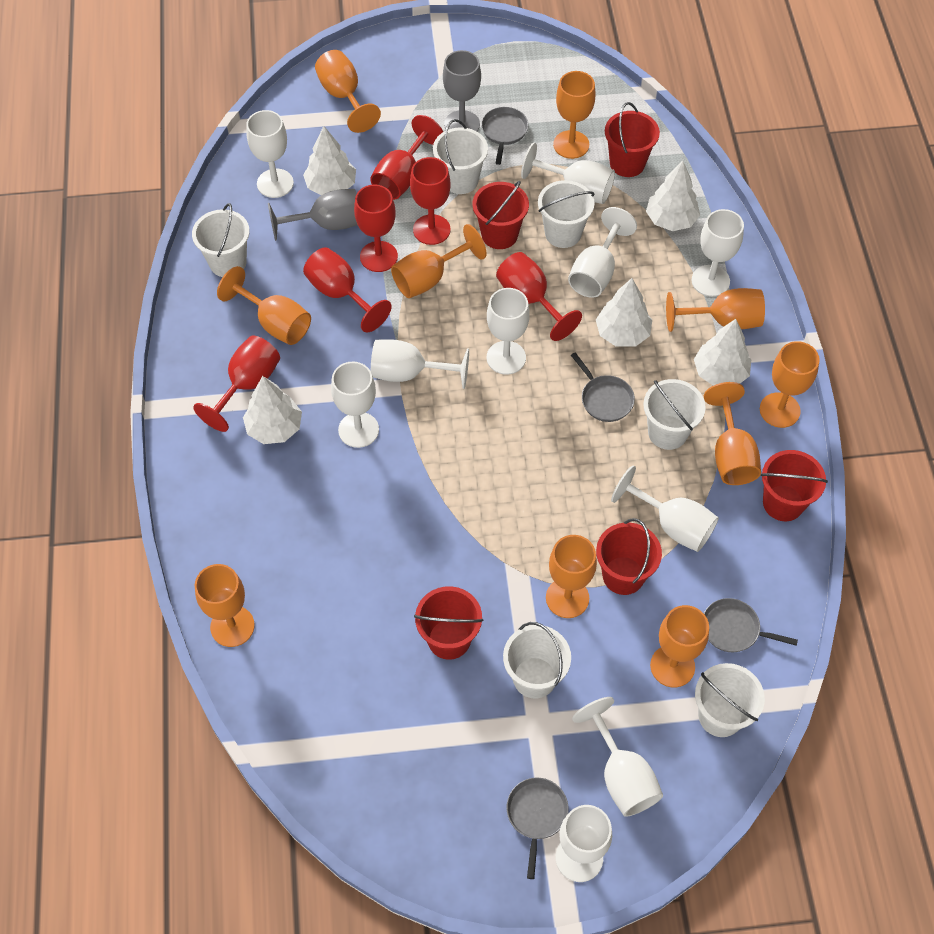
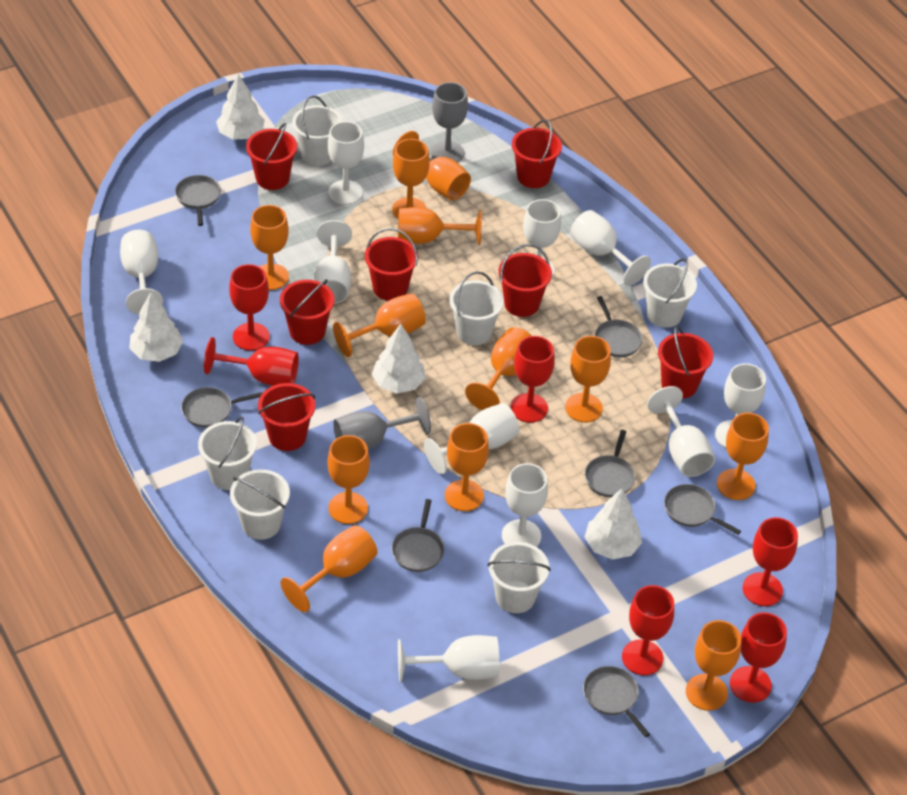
grey pan: [481,107,528,165] [507,778,569,879] [571,352,635,422] [704,598,798,652] = 4 -> [175,175,221,226] [181,387,262,428] [392,499,444,572] [583,666,650,737] [585,430,636,497] [595,296,643,357] [664,484,741,535] = 7
orange goblet: [195,564,255,647] [217,266,311,345] [315,50,381,133] [391,224,487,298] [546,535,597,618] [553,71,596,159] [650,605,709,687] [666,288,765,332] [704,382,761,485] [760,341,820,428] = 10 -> [250,205,289,290] [281,525,377,612] [327,435,370,524] [333,293,426,357] [392,139,430,219] [393,131,471,200] [398,207,482,245] [445,423,489,511] [465,327,532,410] [565,336,611,422] [686,620,741,711] [717,413,769,500] = 12
red bucket: [414,586,484,660] [472,181,529,249] [596,518,662,595] [605,102,660,177] [761,450,828,521] = 5 -> [246,123,297,190] [258,383,315,451] [280,279,334,345] [365,228,418,301] [498,244,552,317] [512,119,562,188] [658,326,713,399] = 7
white tree: [243,376,302,444] [303,126,356,195] [596,278,652,347] [646,161,700,231] [694,319,751,386] = 5 -> [129,292,183,362] [216,74,265,139] [372,324,426,393] [585,488,642,560] = 4

